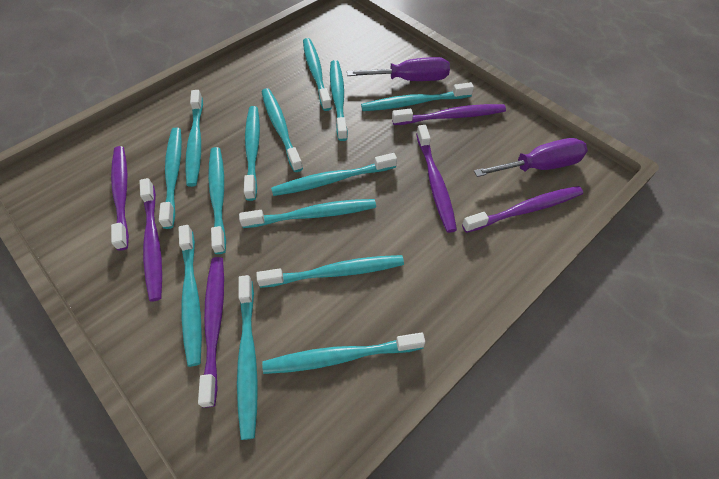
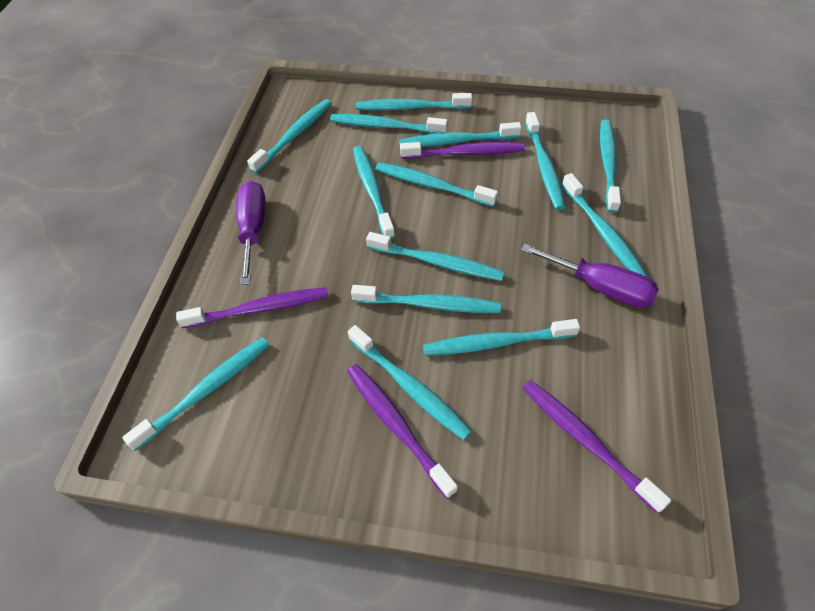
purple toothbrush: [111,146,129,251] [140,178,162,302] [198,257,224,407] [392,104,506,125] [416,125,457,233] [462,186,583,233] = 6 -> [176,287,329,328] [347,364,458,499] [400,142,525,159] [522,380,671,513] = 4

